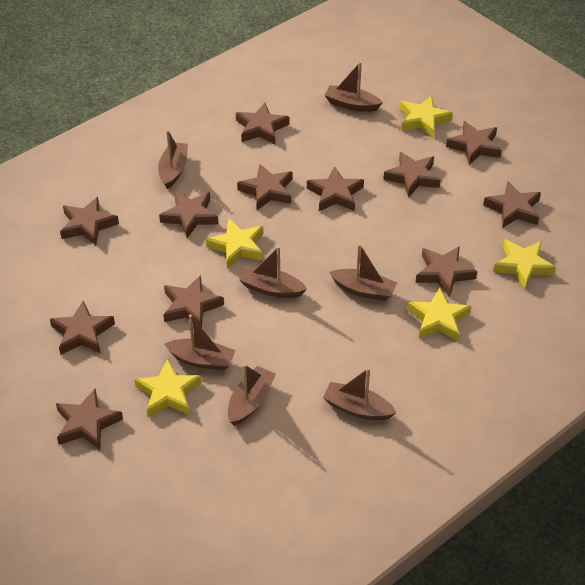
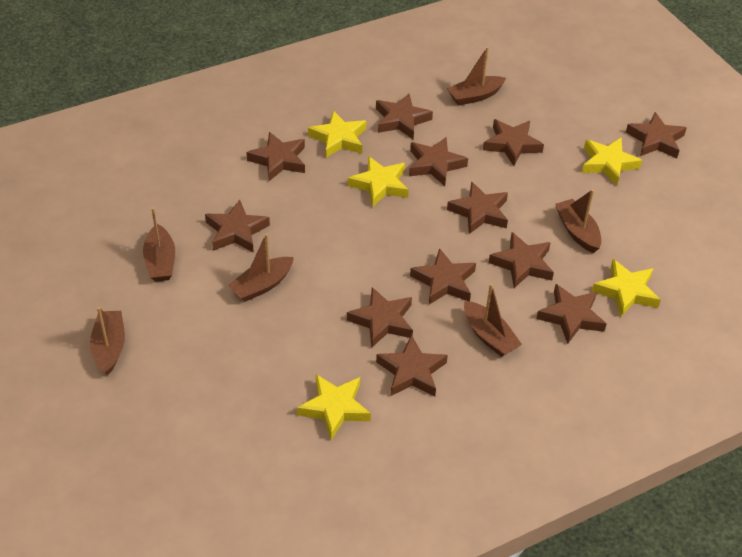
brown boat: [158,130,188,189] [165,315,236,370] [228,364,276,426] [239,246,307,298] [323,368,397,420] [324,62,383,112] [330,244,397,301] = 7 -> [90,307,125,376] [143,207,175,282] [228,233,294,302] [447,47,506,106] [464,284,522,357] [555,189,602,253] = 6

